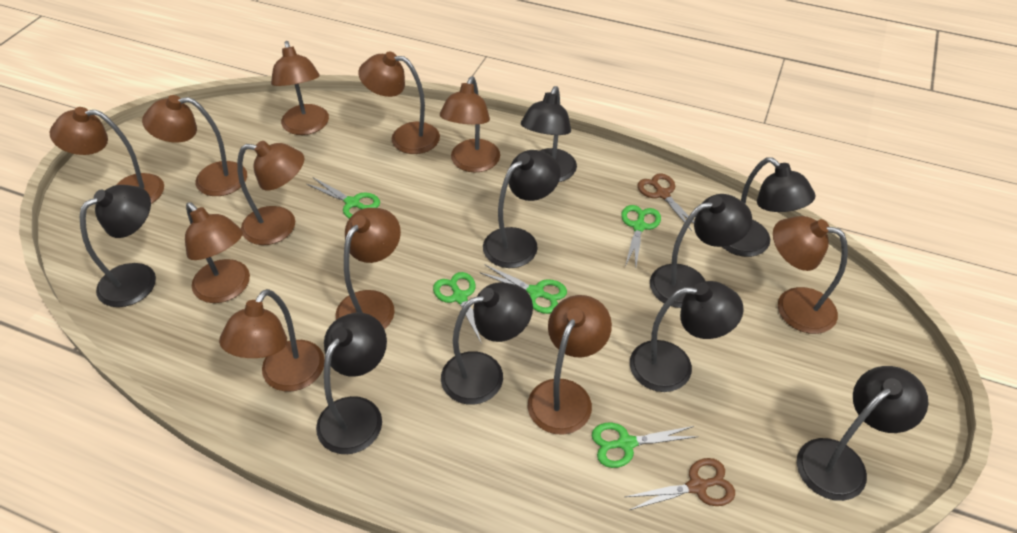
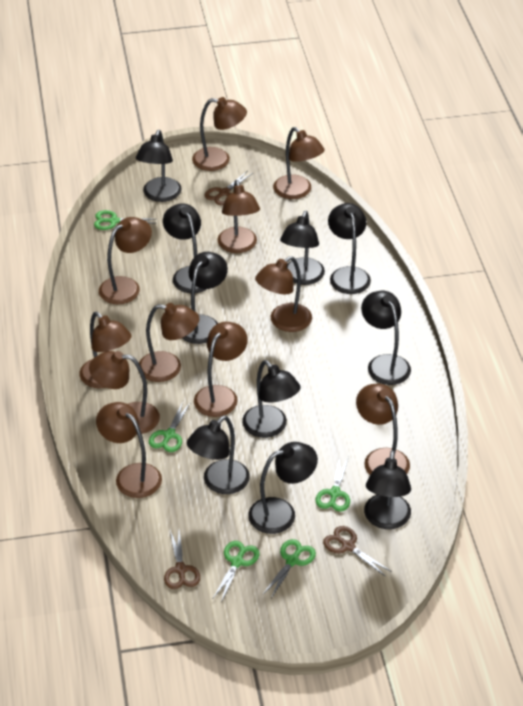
black lamp: [80,185,156,307] [316,313,387,454] [441,282,533,405] [483,150,561,268] [521,86,577,182] [630,281,744,392] [650,194,752,308] [723,157,815,257] [797,366,928,501] = 9 -> [136,130,182,202] [163,203,207,293] [182,252,228,344] [187,416,250,494] [242,360,301,438] [248,442,318,534] [280,211,325,285] [328,203,371,294] [361,291,411,385] [364,450,411,529] = 10
brown scissors: [625,458,735,510] [637,173,694,231] = 2 -> [164,530,200,589] [205,171,253,205] [323,526,391,576] = 3

